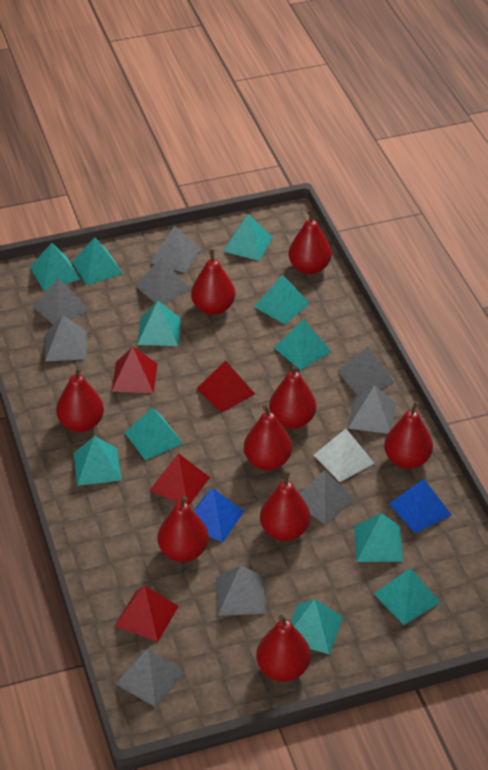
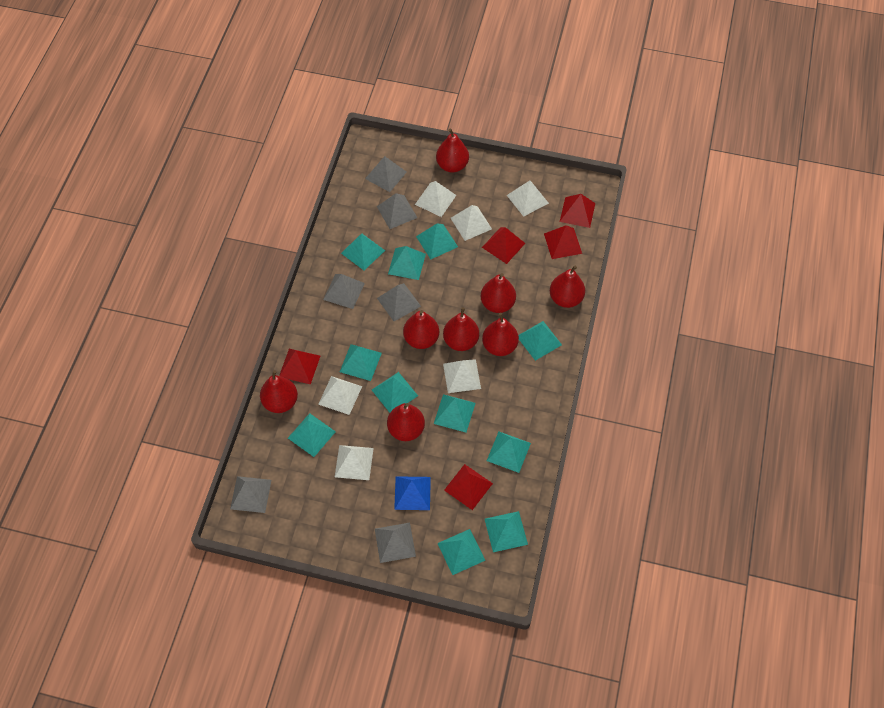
blue pyramid: [194,488,244,542] [389,479,452,533] = 2 -> [394,476,431,510] = 1
grey pyramid: [34,278,89,325] [45,315,87,361] [116,649,185,707] [136,257,191,304] [150,226,201,273] [216,565,266,616] [300,470,355,525] [337,346,395,396] [348,385,396,434] = 9 -> [230,476,271,513] [323,274,365,309] [365,156,407,192] [375,523,416,563] [377,193,417,229] [377,283,421,321] = 6
red pear: [56,367,104,432] [157,496,209,562] [191,249,235,315] [244,405,292,471] [256,615,311,682] [260,471,310,541] [269,365,316,429] [289,209,331,274] [384,401,433,469] = 9 -> [260,370,298,413] [387,403,425,441] [403,310,439,349] [436,128,469,173] [443,307,479,351] [480,273,516,313] [482,313,519,356] [550,266,585,308] = 8
red pyramid: [111,347,157,393] [115,586,179,642] [149,453,210,505] [196,360,255,413] = 4 -> [279,349,320,385] [444,464,493,510] [482,227,525,264] [544,225,582,259] [560,194,595,228] = 5
white pyramid: [314,429,375,482] = 1 -> [318,376,362,415] [335,445,374,480] [415,181,456,217] [443,359,481,393] [451,205,492,241] [507,181,549,217] = 6

